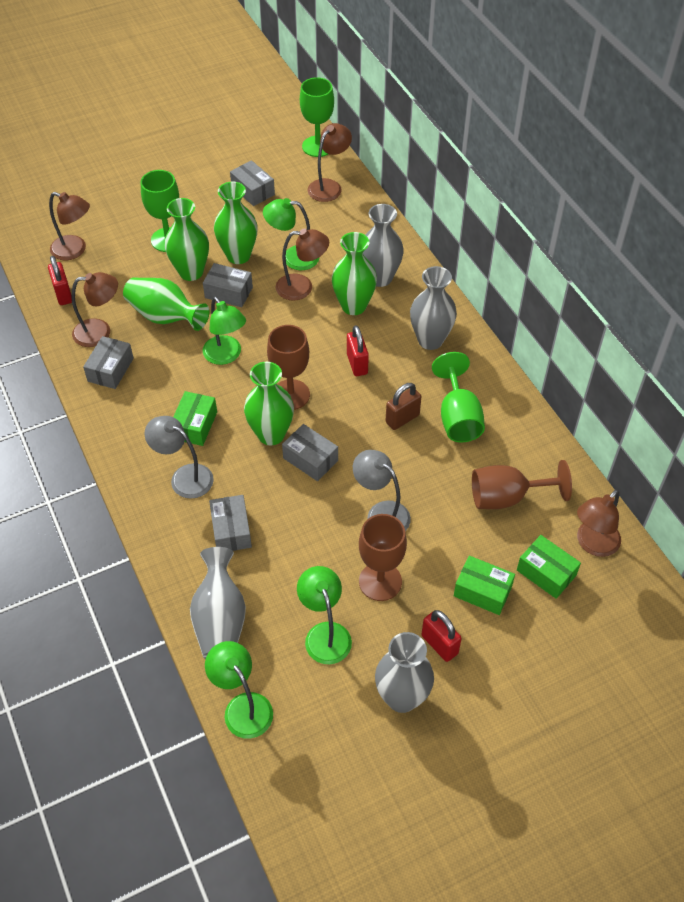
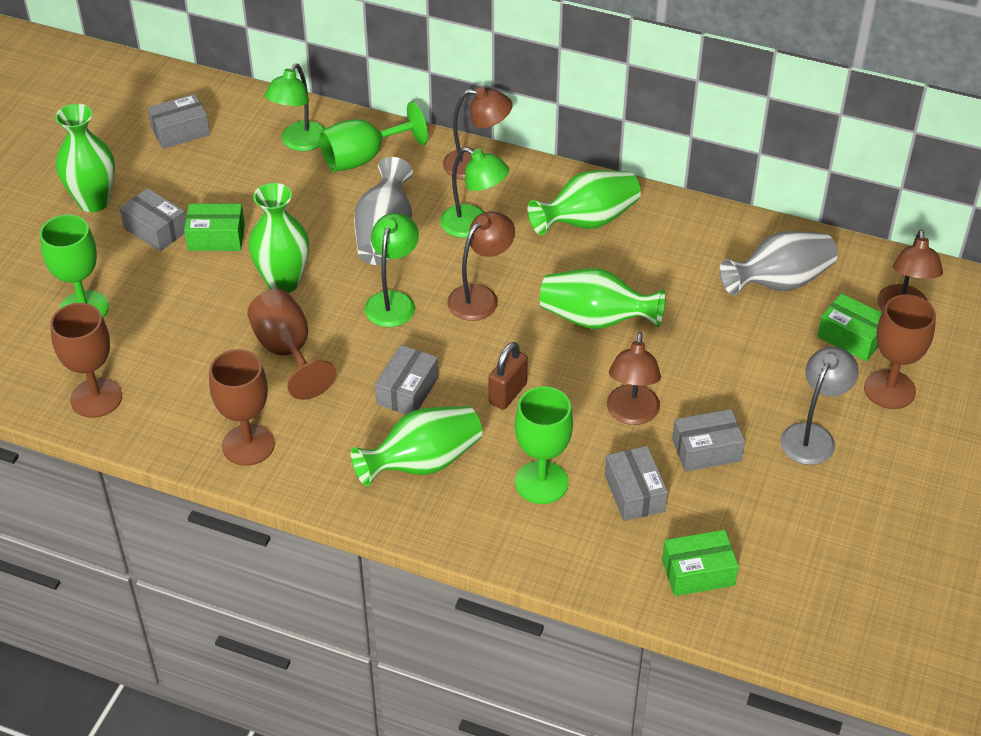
brown goblet: [267,325,310,410] [359,514,407,601] [472,460,572,509] = 3 -> [50,303,122,418] [209,349,275,466] [247,289,336,400] [864,294,936,409] = 4
brown lamp: [49,192,90,260] [71,272,118,347] [275,228,329,301] [308,123,352,202] [577,490,621,557] = 5 -> [443,87,513,180] [447,211,515,321] [607,332,661,425] [877,230,943,311] = 4
green lamp: [202,297,246,365] [205,641,273,739] [263,198,319,270] [297,566,352,664] = 4 -> [264,63,325,151] [364,213,419,327] [440,147,509,238] = 3
grey lamp: [144,416,214,499] [353,450,411,531] = 2 -> [780,347,859,465] = 1
grey vase: [190,547,246,659] [363,204,404,287] [375,632,434,713] [410,266,457,350] = 4 -> [354,157,413,265] [720,231,838,295] = 2
red padlock: [48,256,72,305] [347,325,369,376] [421,610,462,662] = 3 -> none = 0

